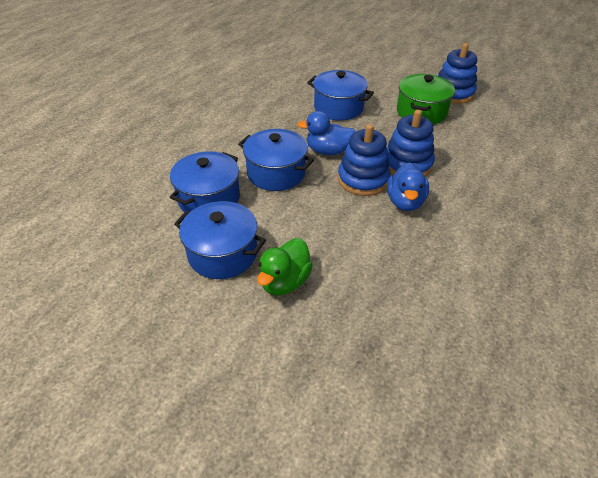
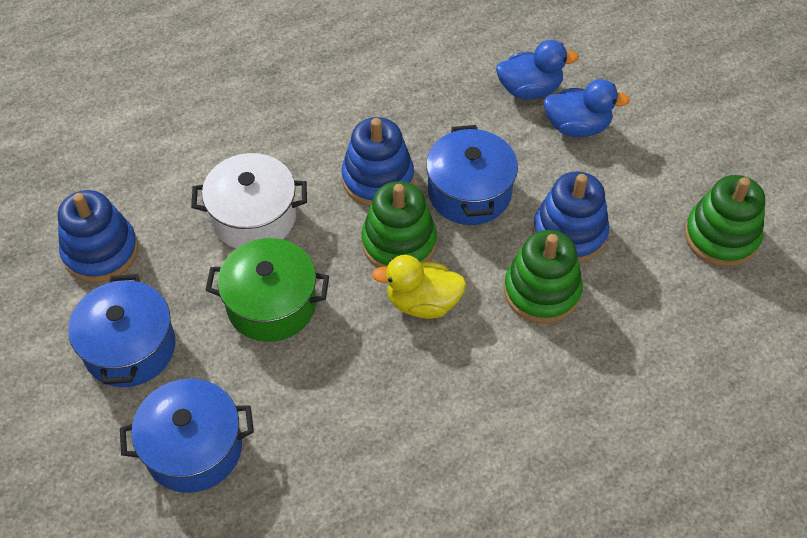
blue pot: [170,151,240,212] [174,201,266,279] [238,129,314,191] [307,70,374,121] = 4 -> [68,274,176,387] [120,379,254,493] [426,125,518,225] = 3
green duck: [257,238,313,295] = 1 -> none = 0
green stacking toy: none = 0 -> [361,181,437,267] [504,230,583,324] [684,175,765,267] = 3
white pot: none = 0 -> [191,153,307,249] = 1
yellow duck: none = 0 -> [372,255,466,319] = 1

